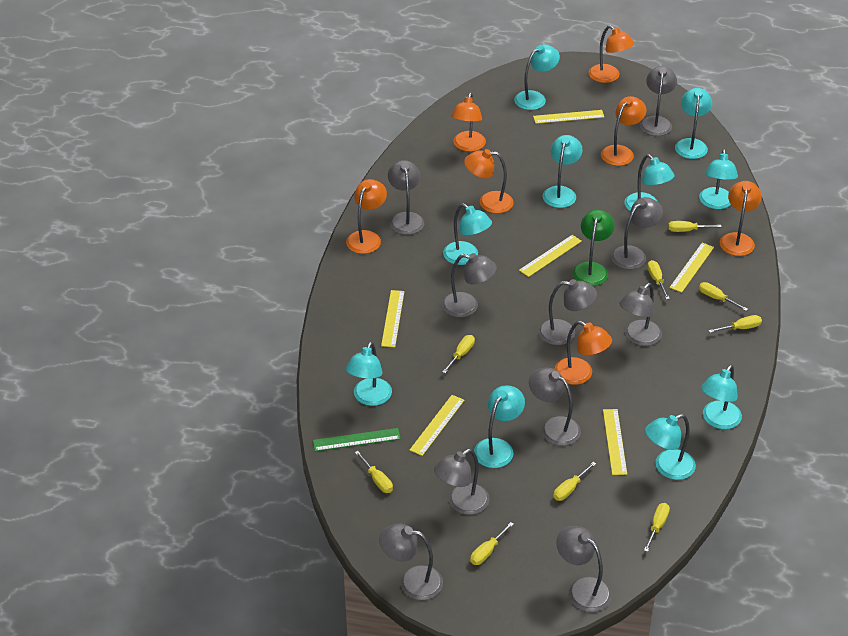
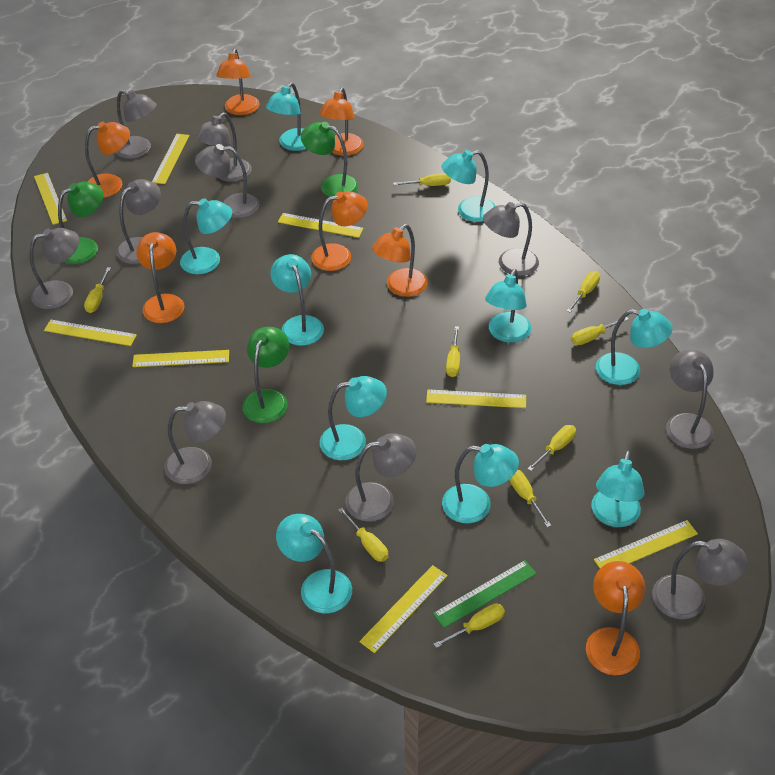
green lamp: [573,210,615,286] = 1 -> [58,182,103,264] [242,327,289,423] [301,122,358,197] = 3
yellow ruler: [381,290,404,347] [410,395,464,456] [519,235,582,277] [533,110,604,124] [603,409,627,475] [669,243,714,293] = 6 -> [34,173,67,225] [44,320,137,346] [132,350,229,367] [152,134,190,184] [278,213,364,238] [359,565,448,653] [426,389,526,408] [594,520,698,568] = 8

